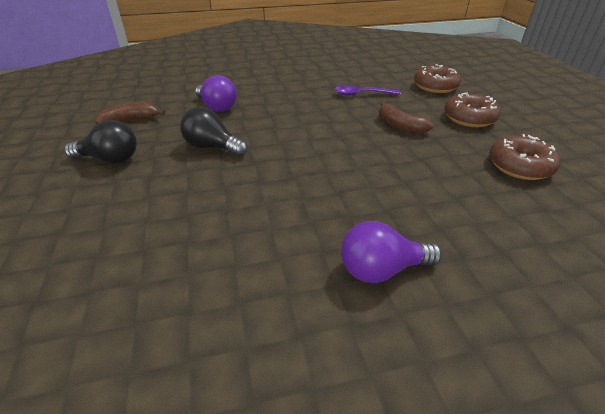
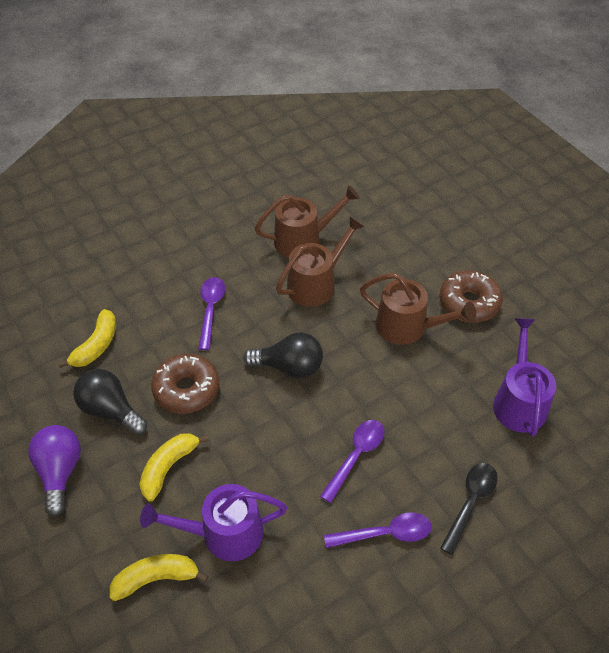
black spoon: none = 0 -> [440,463,498,555] = 1
brown banana: [95,102,165,124] [379,102,434,134] = 2 -> none = 0
brown donut: [414,64,461,93] [444,93,501,127] [489,134,561,180] = 3 -> [151,354,220,414] [440,270,503,323] = 2
brown watering can: none = 0 -> [255,185,360,258] [276,216,364,307] [360,273,476,345] = 3
purple light bulb: [195,75,237,112] [341,221,442,283] = 2 -> [28,425,81,517] = 1
purple spoon: [334,85,401,95] = 1 -> [198,277,225,350] [320,420,385,503] [324,512,432,548] = 3
purple watering can: none = 0 -> [140,484,287,561] [493,318,556,437] = 2
yellow banana: none = 0 -> [58,309,116,368] [110,554,209,601] [139,433,209,502] = 3

